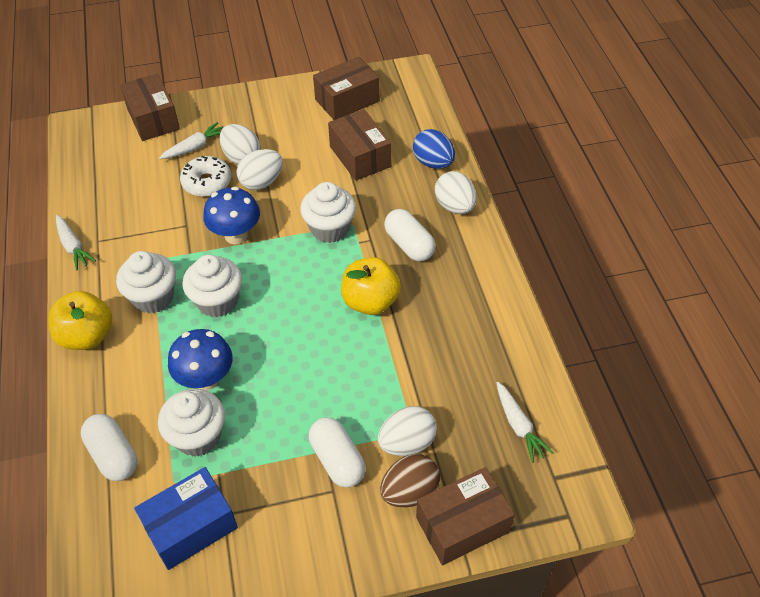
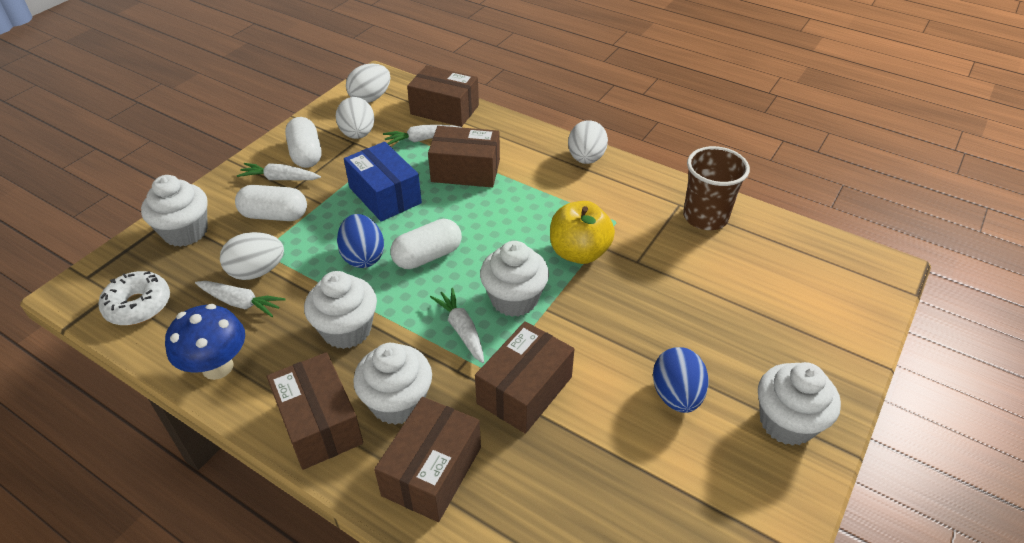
blue egg: [413,129,455,169] = 1 -> [337,214,384,268] [653,347,708,413] = 2
blue mushroom: [168,329,233,390] [203,187,260,244] = 2 -> [165,304,245,380] = 1
brown box: [120,74,180,141] [313,57,380,120] [328,109,391,181] [416,467,515,565] = 4 -> [267,352,363,470] [374,397,481,522] [407,65,479,127] [428,126,500,187] [475,321,574,434] = 5
brown cup: none = 0 -> [683,146,750,230] = 1
brown egg: [380,454,440,507] = 1 -> none = 0
white carrot: [56,215,96,270] [159,122,223,159] [496,382,554,463] = 3 -> [195,281,286,317] [237,163,321,180] [383,125,462,145] [430,288,484,363] = 4
white cupcake: [116,251,176,313] [158,389,225,456] [182,255,242,317] [300,182,356,243] = 4 -> [141,175,208,247] [304,271,377,349] [353,343,432,425] [480,241,549,317] [758,362,841,446] = 5
yellow apple: [49,291,112,350] [341,257,401,315] = 2 -> [550,201,615,264] = 1

